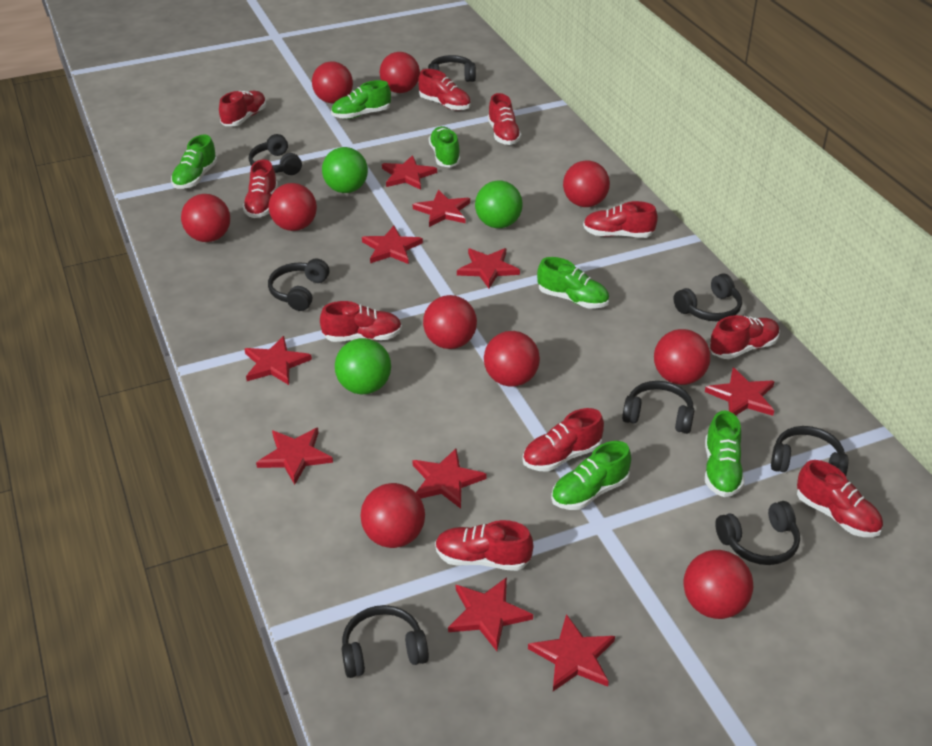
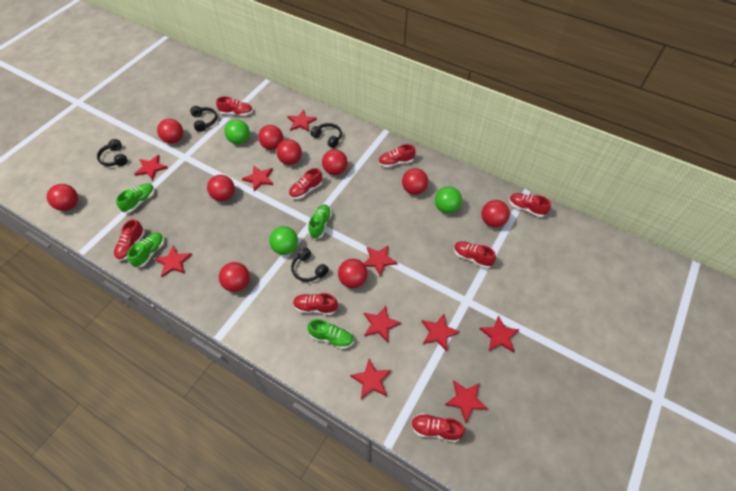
black headphones: [249,134,302,175] [268,259,329,311] [342,605,429,678] [428,55,476,82] [622,381,695,434] [673,274,742,321] [715,501,800,565] [771,426,849,476] = 8 -> [97,139,128,166] [190,106,217,132] [291,247,329,282] [310,123,342,148] = 4
green shoe: [171,135,218,189] [331,80,391,119] [429,126,460,167] [537,257,609,308] [551,441,631,510] [705,411,744,497] = 6 -> [116,183,155,213] [127,232,164,268] [308,205,332,239] [308,319,354,349] = 4
red shoe: [219,91,266,126] [243,159,278,218] [320,301,402,342] [418,69,471,111] [435,520,533,571] [488,93,522,145] [523,408,604,472] [583,201,658,238] [709,315,780,359] [797,460,883,537] = 10 -> [114,219,145,261] [216,96,253,116] [289,168,322,199] [293,293,338,315] [378,144,416,167] [411,413,465,442] [454,241,496,268] [509,193,551,217] = 8

